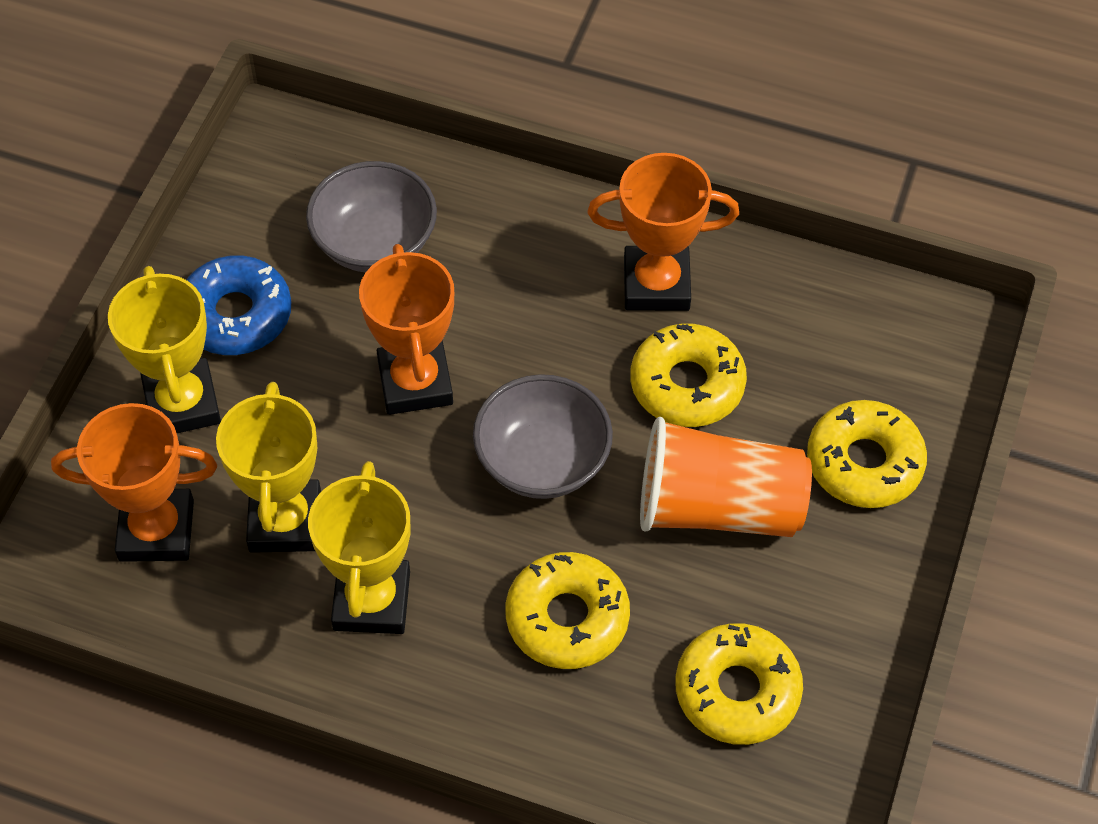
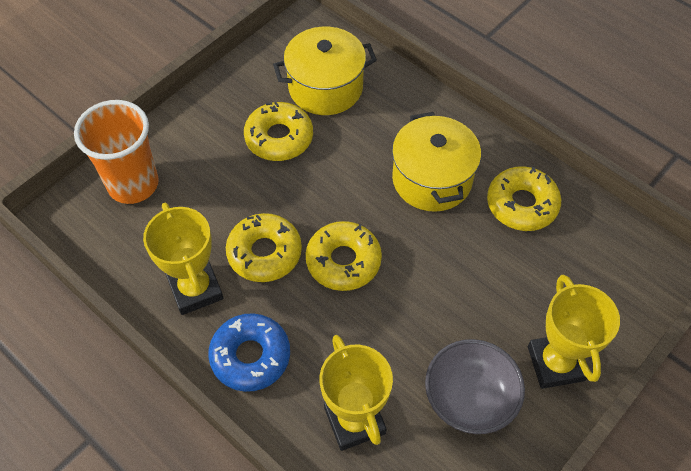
grey bowl: [306,161,437,272] [473,374,613,499] = 2 -> [425,339,525,434] = 1
orange trophy: [51,403,217,562] [359,244,454,415] [587,153,739,311] = 3 -> none = 0
yellow pot: none = 0 -> [273,27,377,115] [392,112,481,212] = 2

